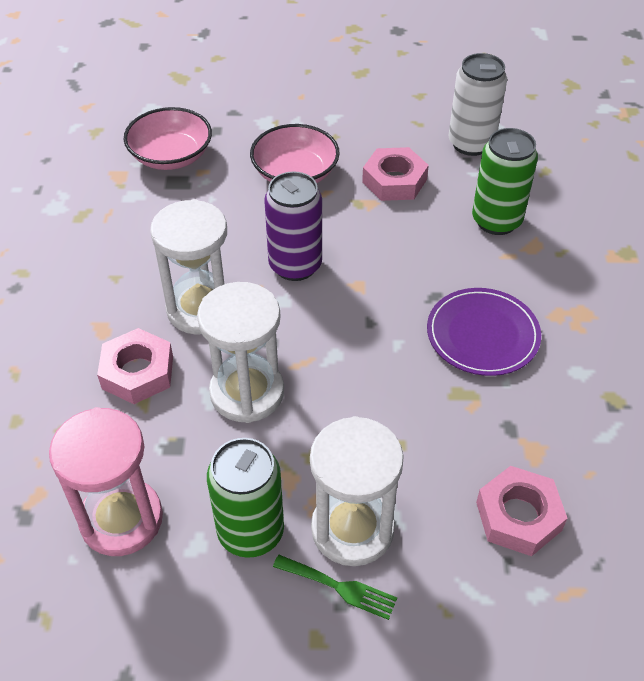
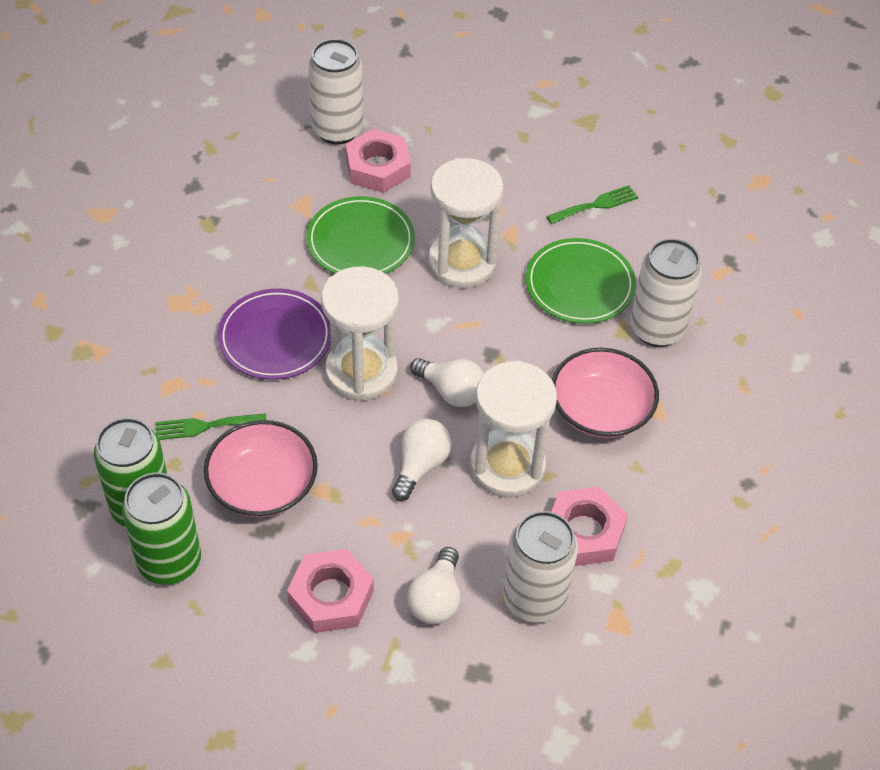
green fork: [273,555,397,620] = 1 -> [155,414,267,440] [547,185,638,224] = 2
green plate: none = 0 -> [306,196,415,274] [526,238,636,324] = 2
pink hourglass: [49,407,163,556] = 1 -> none = 0
purple can: [264,171,322,281] = 1 -> none = 0
white can: [448,53,507,156] = 1 -> [308,39,363,144] [503,511,578,623] [630,239,702,347] = 3
white light bulb: none = 0 -> [392,419,451,501] [407,547,460,624] [410,358,484,407] = 3

